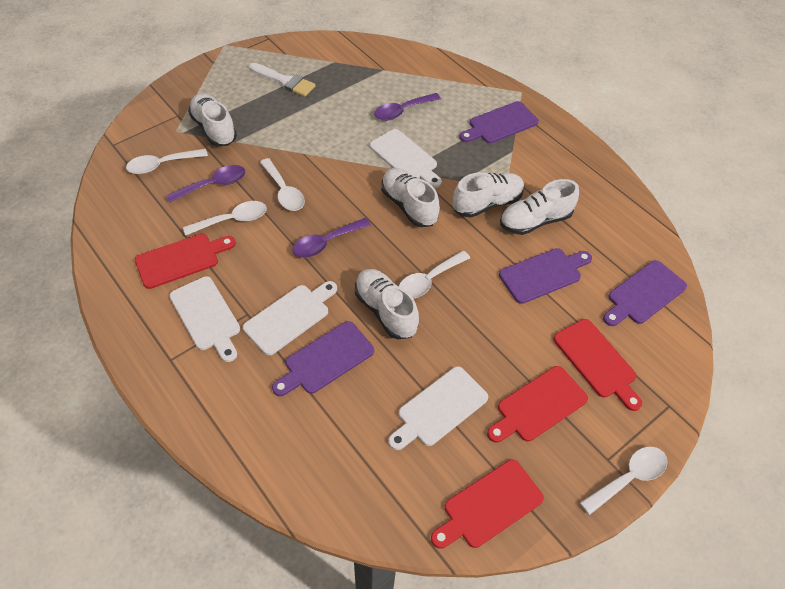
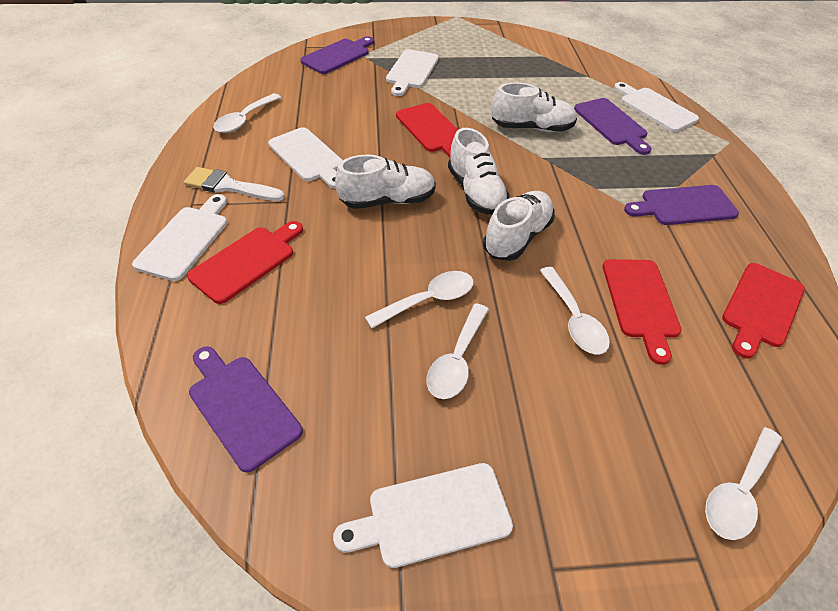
purple spoon: [166,165,245,203] [292,218,371,258] [374,93,441,121] = 3 -> none = 0
white cutting board: [169,276,240,362] [243,281,337,355] [369,129,442,188] [388,366,488,450] = 4 -> [132,194,227,281] [268,127,343,189] [333,463,513,568] [386,49,439,96] [614,82,699,132] = 5
white shoe: [188,93,237,146] [355,269,419,339] [381,168,440,227] [453,172,525,218] [500,179,579,235] = 5 -> [335,155,436,209] [448,128,509,215] [483,191,555,261] [492,82,577,132] = 4

